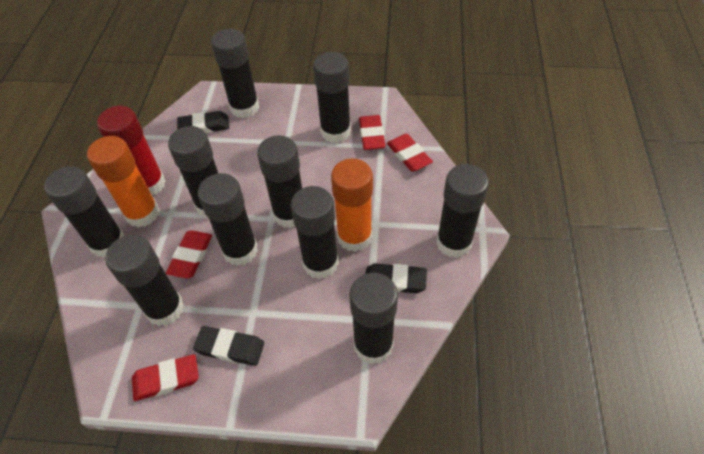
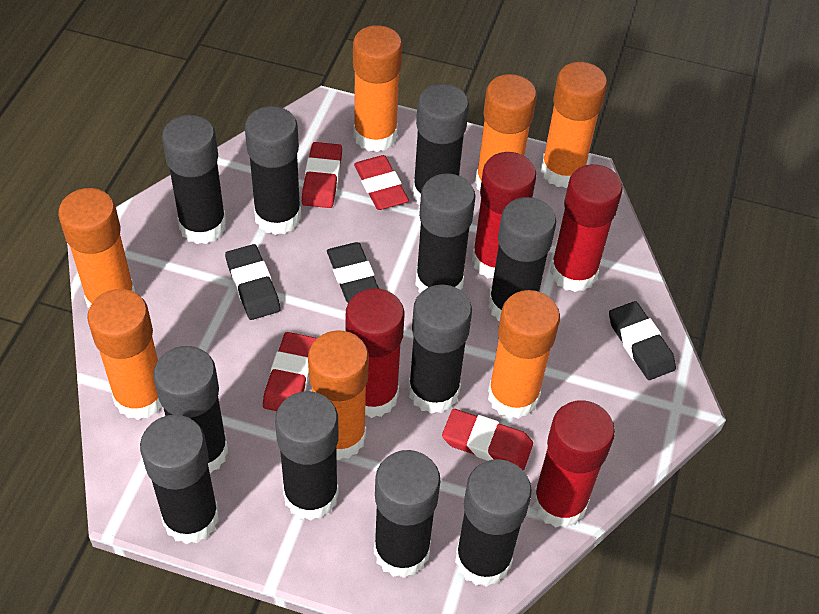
black glue stick: [44,166,124,258] [105,235,184,326] [168,126,219,218] [198,173,258,266] [211,29,259,118] [257,135,302,228] [290,186,339,279] [313,52,351,143] [349,273,398,364] [436,164,489,258] = 10 -> [140,415,219,544] [153,346,228,474] [162,115,226,244] [245,106,301,235] [275,391,339,521] [374,450,441,578] [408,284,472,414] [413,84,469,205] [415,173,476,293] [455,459,532,587] [488,197,556,321] = 11
orange glue stick: [87,136,159,227] [331,158,373,252] = 2 -> [58,188,135,308] [87,289,162,420] [308,330,369,460] [353,25,402,152] [475,74,537,191] [488,290,560,419] [541,62,607,188] = 7
red glue stick: [97,106,166,195] = 1 -> [345,288,405,418] [472,152,536,278] [533,400,615,528] [550,164,623,292] = 4

